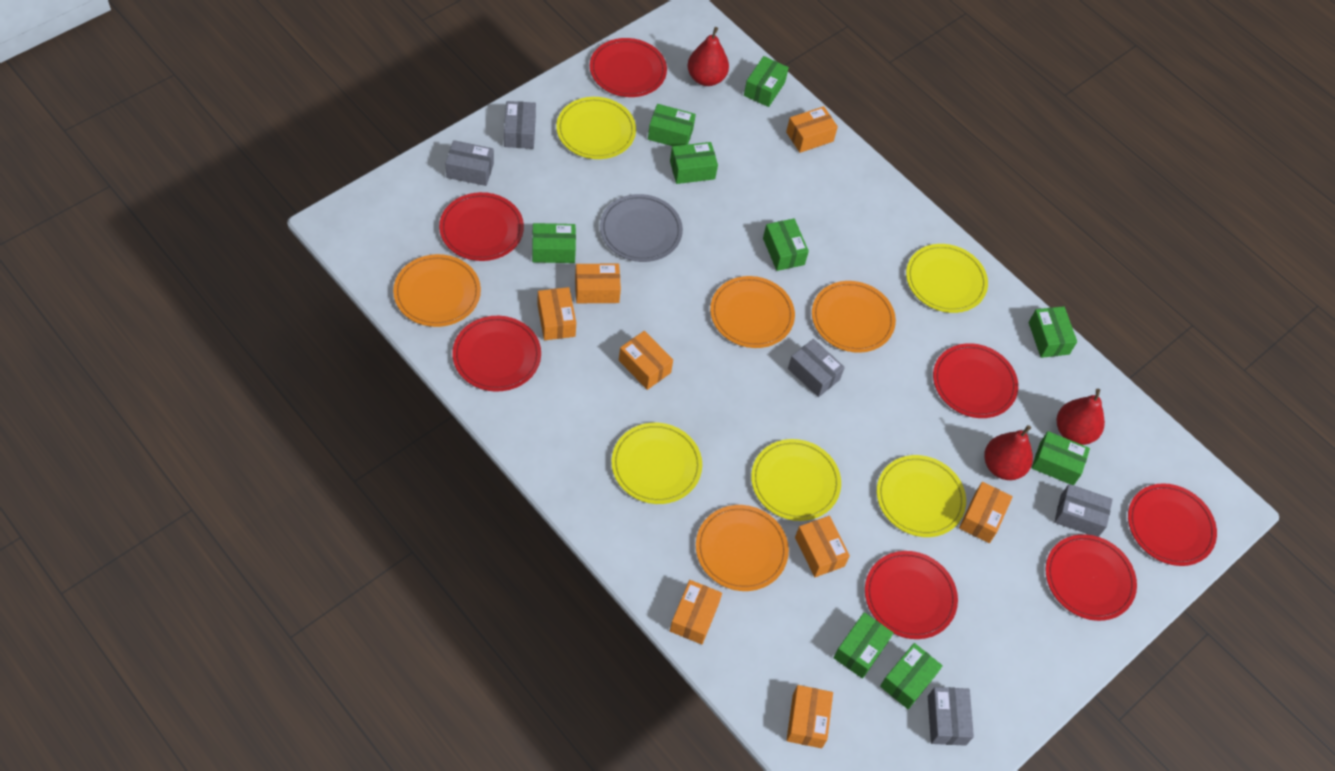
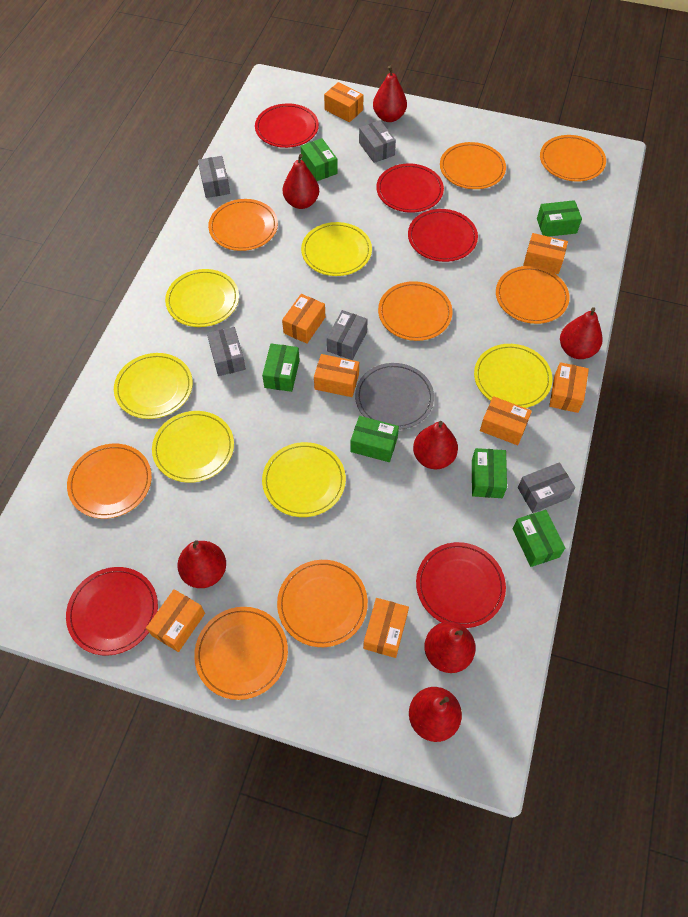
green box: [532,223,576,263] [648,104,696,146] [670,142,718,184] [744,56,789,107] [763,219,809,271] [833,612,893,679] [880,643,943,709] [1029,306,1077,358] [1032,431,1090,485] = 9 -> [262,343,300,392] [301,138,337,181] [350,416,399,462] [472,448,507,498] [513,510,565,567] [537,200,582,237] = 6
orange plate: [393,254,481,327] [696,505,789,591] [710,276,795,348] [812,281,896,353] = 4 -> [67,444,152,519] [194,607,288,700] [208,199,278,251] [277,560,368,647] [378,281,453,341] [440,142,506,189] [496,266,570,324] [540,135,606,182] = 8
red pear: [687,27,729,86] [984,425,1033,480] [1057,389,1105,445] = 3 -> [177,540,226,588] [283,154,319,209] [373,66,407,122] [409,687,462,742] [413,421,458,469] [424,622,476,673] [560,307,602,359] = 7
red plate: [439,192,524,261] [452,316,541,392] [590,38,667,97] [865,551,958,639] [933,343,1018,418] [1046,534,1137,621] [1128,483,1217,566] = 7 -> [66,567,158,656] [255,103,319,148] [376,163,444,213] [408,209,478,262] [416,542,506,628] = 5
yellow plate: [556,97,636,159] [611,423,702,504] [751,439,841,521] [877,455,966,537] [906,244,988,313] = 5 -> [114,353,193,419] [152,411,234,483] [165,269,239,327] [262,442,346,517] [301,222,372,276] [474,344,552,408] = 6

